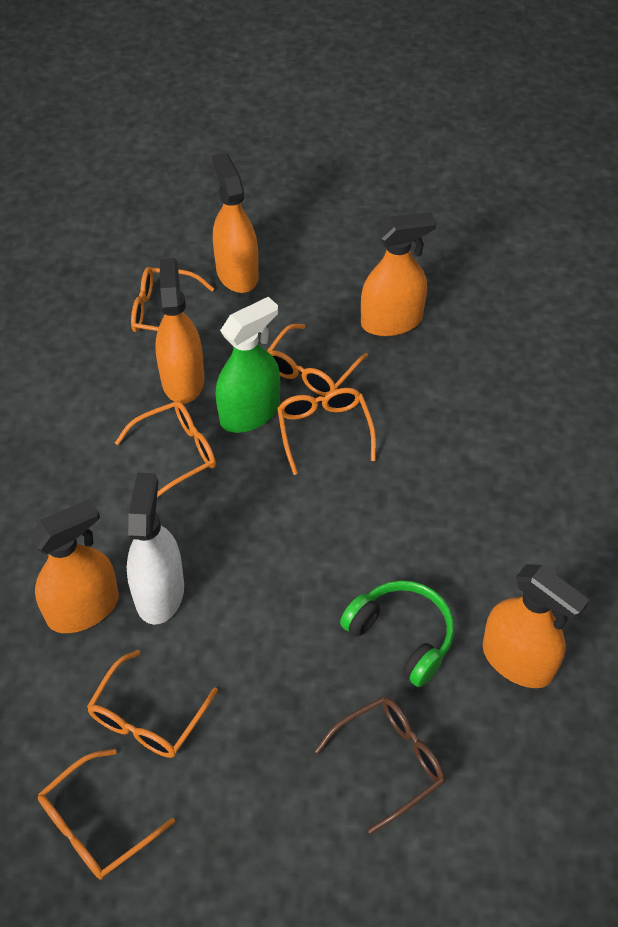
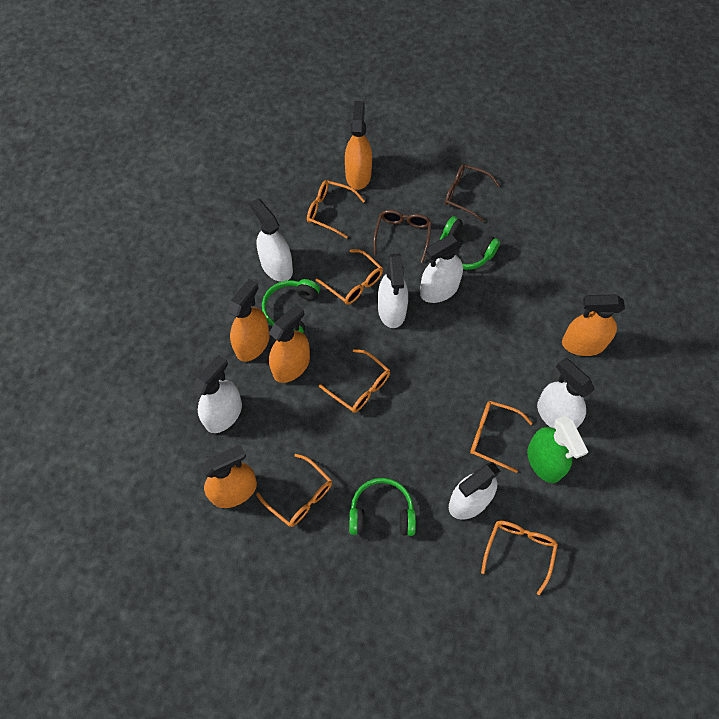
brown glasses: [315,696,445,834] = 1 -> [373,210,432,263] [445,164,500,222] = 2
green headphones: [340,580,454,687] = 1 -> [262,279,320,333] [349,478,416,536] [440,216,500,270] = 3
white spray bottle: [127,472,184,625] = 1 -> [192,354,242,433] [250,199,293,282] [378,253,408,328] [420,234,464,303] [449,462,501,520] [537,357,594,429] = 6

